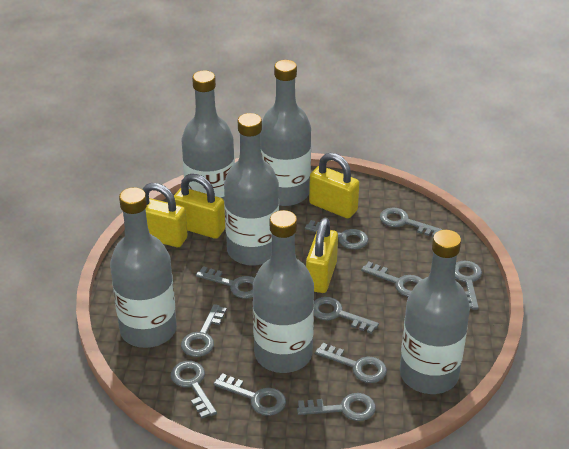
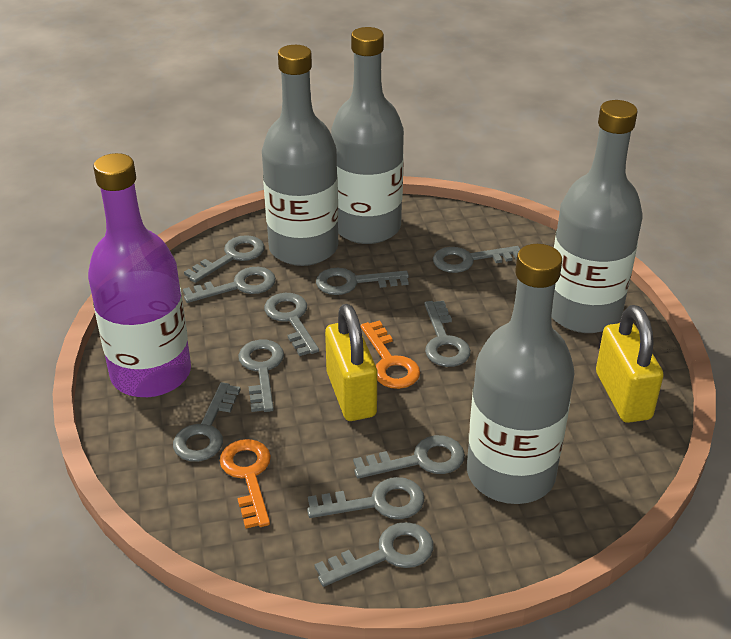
grey bottle: [110,187,177,348] [181,70,235,200] [224,113,279,266] [253,210,314,373] [260,60,311,206] [400,230,470,394] = 6 -> [262,45,338,266] [331,27,404,244] [467,244,574,504] [552,100,642,333] = 4
orange key: none = 0 -> [220,439,271,529] [361,320,420,389] = 2
purple bottle: none = 0 -> [88,153,191,397] = 1
yellow padlock: [142,183,188,247] [174,174,225,239] [306,218,338,293] [309,153,359,218] = 4 -> [325,304,377,421] [596,305,664,423] = 2

